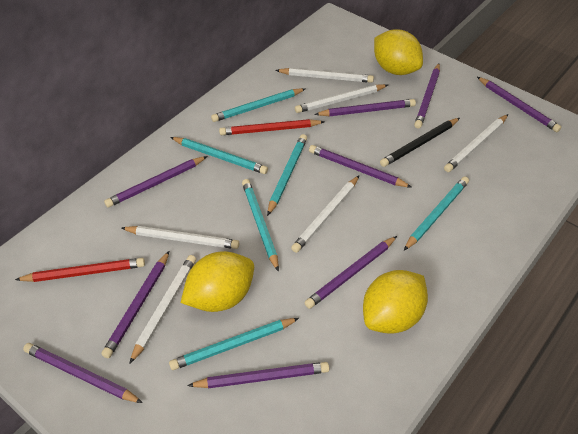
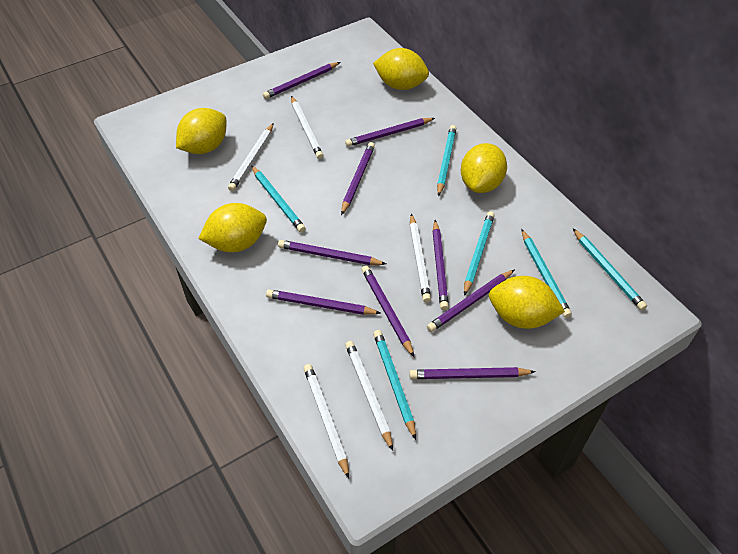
black pencil: [380,118,460,167] = 1 -> none = 0
red pencil: [15,258,145,282] [219,119,325,135] = 2 -> none = 0
white pencil: [121,226,240,249] [129,255,196,364] [275,68,374,83] [291,176,359,253] [295,84,388,113] [444,114,508,172] = 6 -> [228,123,274,191] [291,96,323,159] [303,364,349,478] [345,341,393,451] [410,214,431,302] = 5
yellow lemon: [181,251,254,312] [363,270,428,334] [374,29,423,75] = 3 -> [176,108,226,154] [198,203,267,252] [373,48,429,90] [461,143,507,193] [489,276,565,329] = 5

